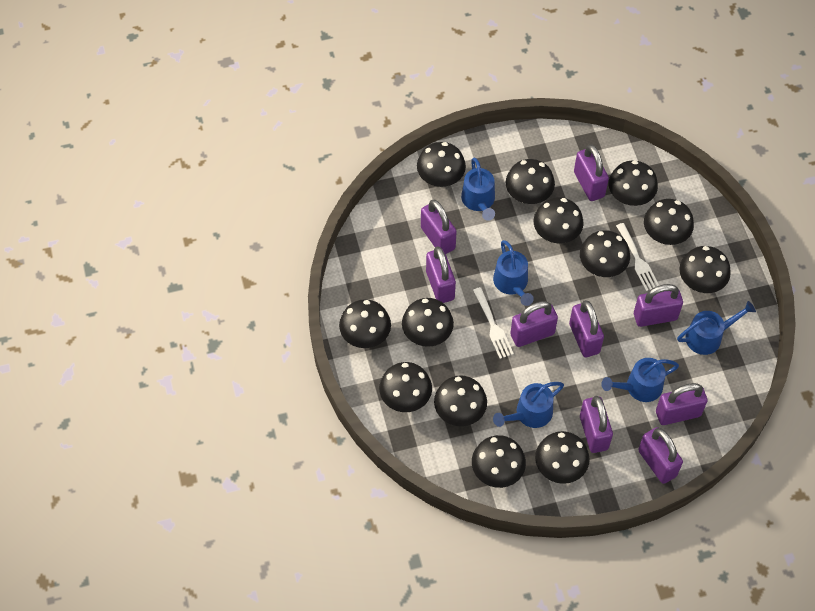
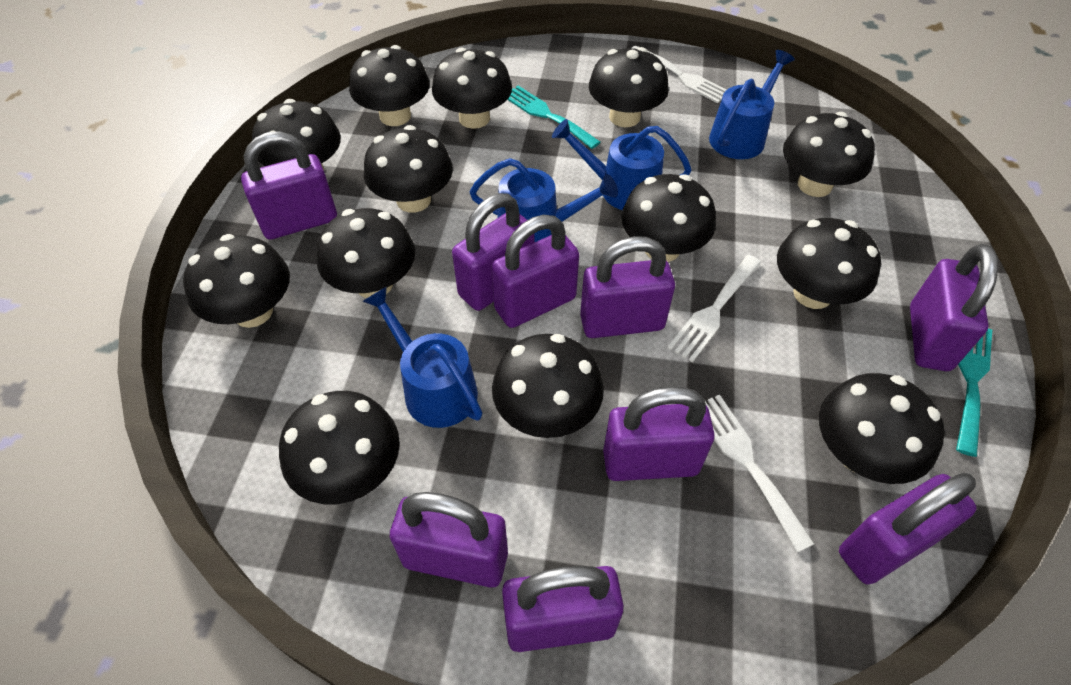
blue watering can: [461,158,495,221] [493,240,534,306] [493,382,564,428] [601,358,679,402] [677,301,756,355] = 5 -> [362,286,482,428] [470,158,618,242] [552,119,692,210] [709,50,795,159] = 4
turquoise fork: none = 0 -> [507,86,601,149] [956,328,992,457] = 2
white fork: [473,287,514,359] [616,223,659,291] = 2 -> [632,46,726,103] [668,255,761,362] [705,395,814,552] = 3

